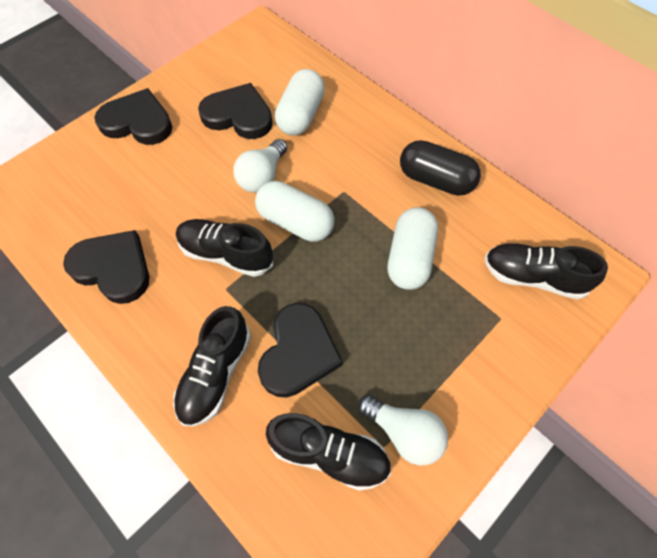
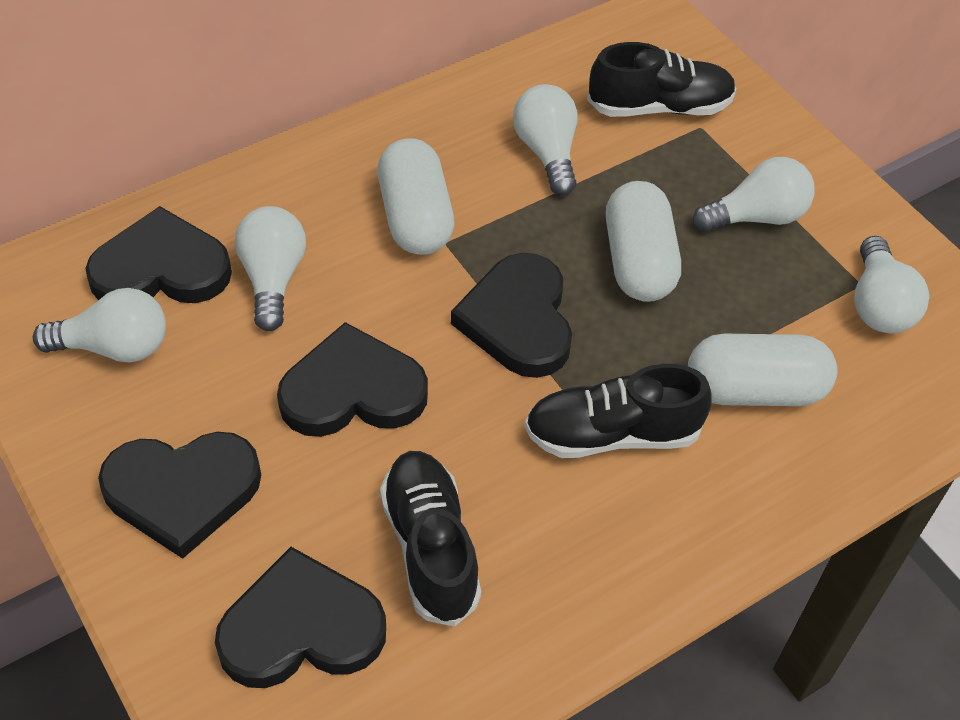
black capsule: [400,140,481,196] = 1 -> none = 0
black heart: [63,230,149,304] [94,88,172,145] [198,83,273,139] [258,303,343,398] = 4 -> [86,206,232,303] [98,432,261,559] [215,547,386,688] [277,322,428,437] [451,253,572,378] = 5
black shoe: [173,306,251,427] [176,219,273,277] [266,413,391,491] [484,243,608,299] = 4 -> [380,451,481,626] [525,364,712,458] [587,42,736,117] = 3
white light bulb: [233,139,287,193] [358,395,448,466] = 2 -> [33,288,166,362] [235,206,306,331] [513,84,578,196] [693,157,815,232] [854,236,929,333] = 5

